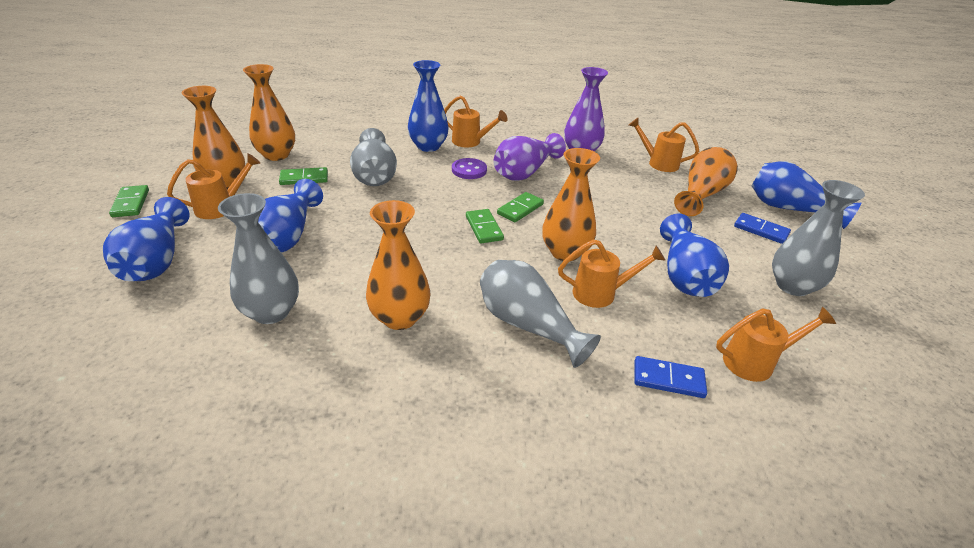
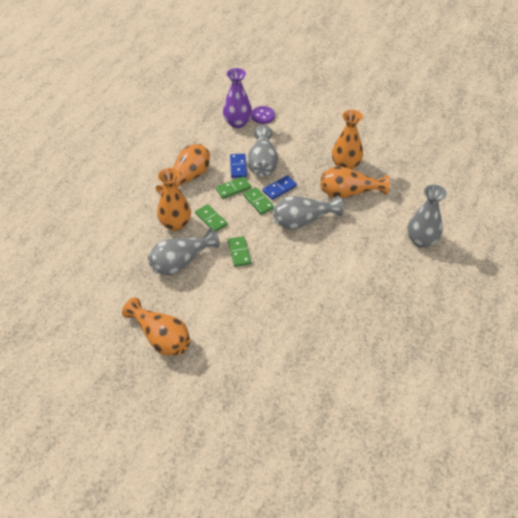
blue vase: [103,197,190,281] [258,179,323,253] [408,60,449,152] [660,214,729,297] [752,161,861,229] = 5 -> none = 0
orange watering can: [167,153,260,219] [444,96,508,147] [558,239,666,308] [629,117,699,172] [716,307,836,382] = 5 -> none = 0
purple vase: [493,133,566,181] [564,67,608,151] = 2 -> [223,68,252,128] = 1

